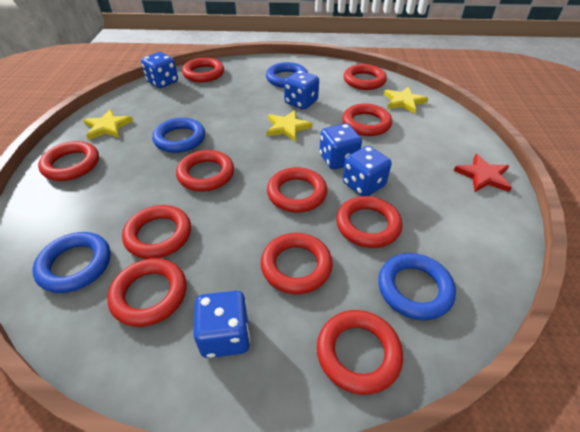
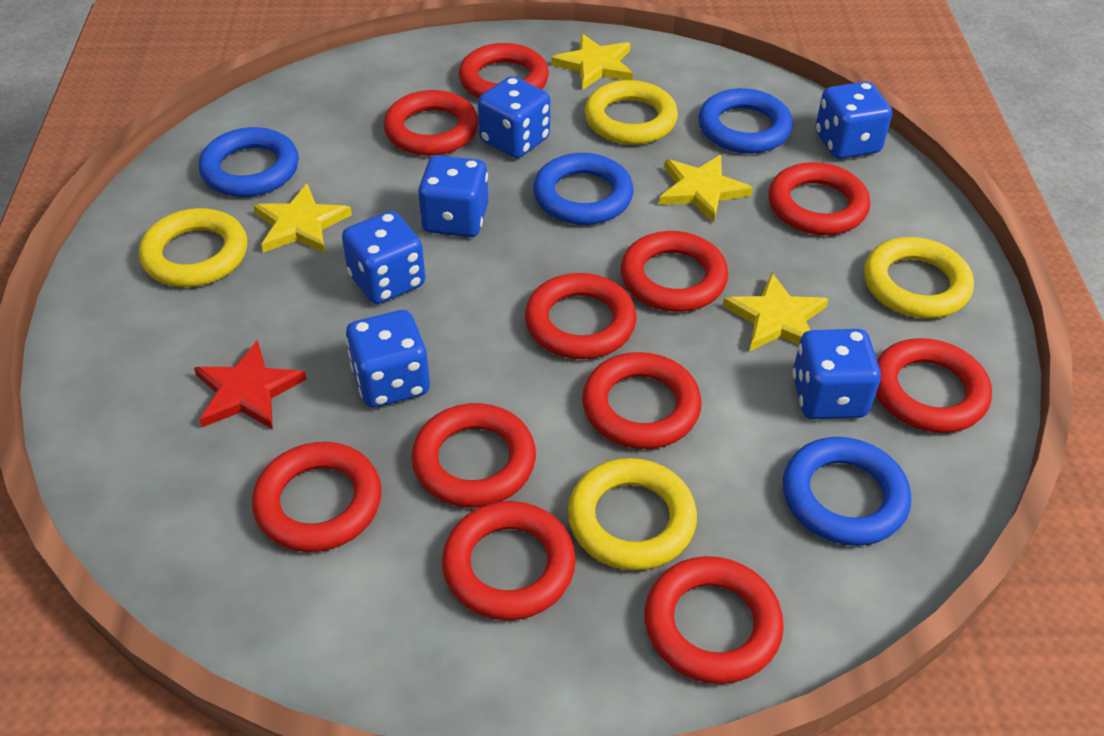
blue dice: [141,52,178,88] [193,291,250,358] [284,70,319,110] [319,123,362,170] [343,146,391,196] = 5 -> [342,211,425,304] [346,310,430,408] [418,155,488,237] [478,76,550,158] [792,329,881,419] [815,81,892,159] = 6
yellow ring: none = 0 -> [139,208,247,287] [568,458,697,571] [584,80,678,145] [864,237,974,318] = 4
yellow star: [84,109,133,140] [267,110,313,141] [384,87,428,114] = 3 -> [253,183,352,253] [551,34,633,90] [659,155,753,223] [723,272,829,351] = 4

